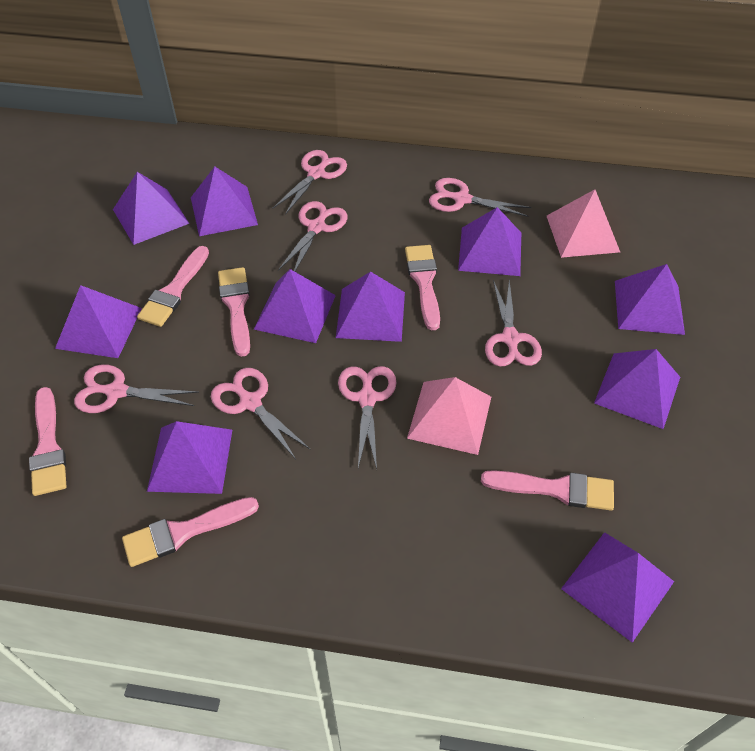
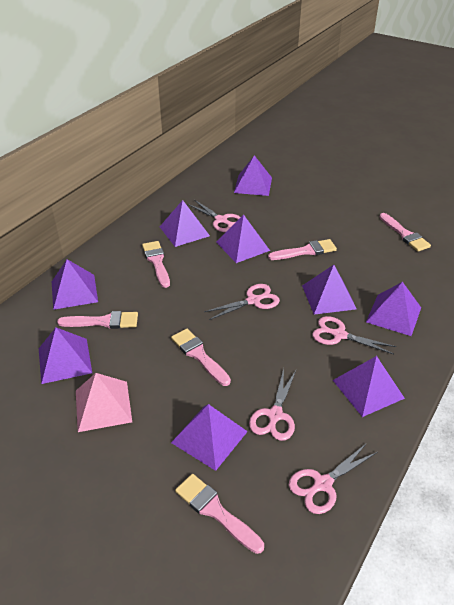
pink pyramid: [407,377,491,455] [547,189,620,258] = 2 -> [76,373,132,432] = 1
pink scissors: [74,364,199,413] [211,368,311,459] [272,150,347,215] [278,201,348,272] [338,366,397,469] [429,178,531,217] [485,279,542,367] = 7 -> [188,200,241,232] [204,284,280,320] [249,369,296,441] [289,443,378,514] [312,316,396,354] = 5
purple pyramid: [55,285,142,358] [113,172,190,245] [147,421,232,494] [191,166,258,236] [254,269,336,343] [336,272,405,342] [458,207,521,276] [561,532,674,643] [594,349,680,429] [615,264,685,335] = 10 -> [39,328,92,384] [52,259,98,310] [160,200,210,247] [171,404,248,471] [216,215,270,263] [234,155,272,196] [302,265,357,315] [333,356,405,417] [366,282,421,336] = 9

